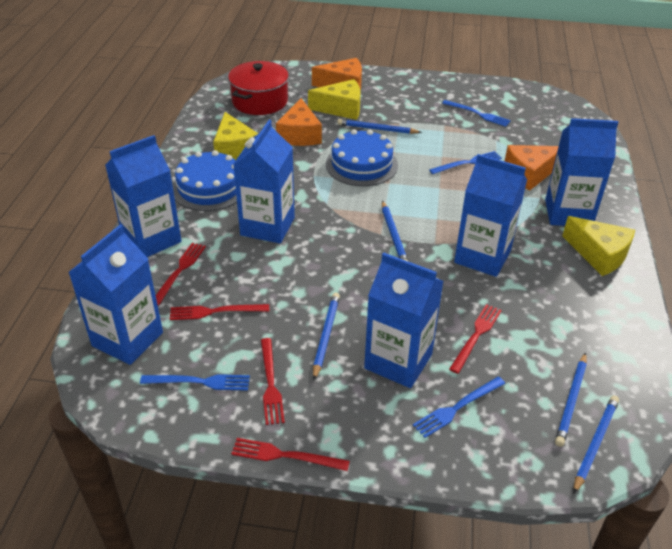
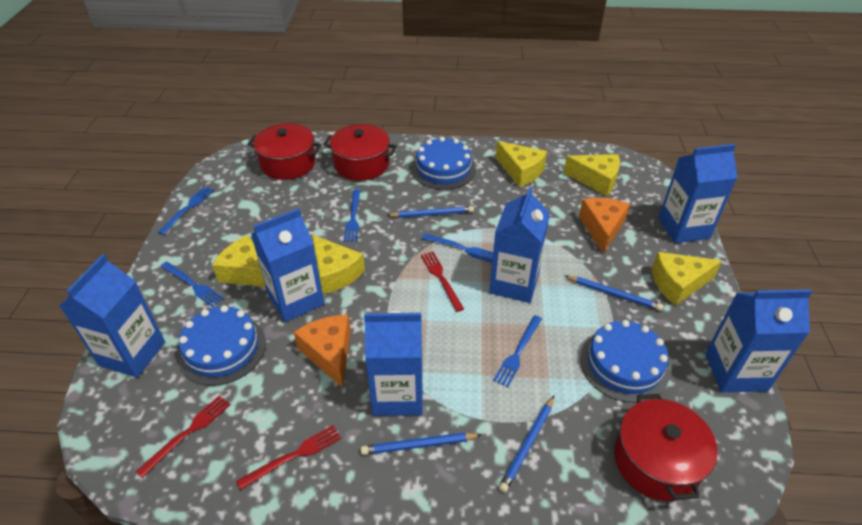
blue cake: [172,150,237,211] [326,129,398,186] = 2 -> [178,305,266,386] [412,137,476,190] [580,320,670,403] = 3
blue fork: [140,374,250,391] [413,377,505,438] [429,151,502,174] [442,100,511,127] = 4 -> [158,187,214,235] [161,262,224,307] [344,189,361,242] [422,233,493,263] [493,315,542,387] = 5
blue pencil: [313,293,340,380] [337,119,422,134] [382,201,408,261] [555,353,587,447] [573,396,619,494] = 5 -> [361,432,482,455] [386,206,474,218] [499,396,554,493] [565,276,663,311] = 4
orange cheese: [276,98,322,146] [312,58,362,91] [505,145,559,190] = 3 -> [294,315,351,388] [579,198,630,253] = 2
red fork: [156,243,206,306] [170,304,269,320] [231,438,350,471] [261,338,285,425] [449,304,502,374] = 5 -> [136,395,231,478] [236,425,341,490] [421,252,464,312] = 3
red pot: [228,61,289,115] = 1 -> [248,123,321,180] [323,124,397,181] [614,394,718,501] = 3
yellow cheese: [213,112,259,160] [308,79,361,120] [562,216,635,276] = 3 -> [212,235,266,287] [312,235,365,294] [496,141,547,187] [564,154,620,196] [652,252,722,306] = 5

